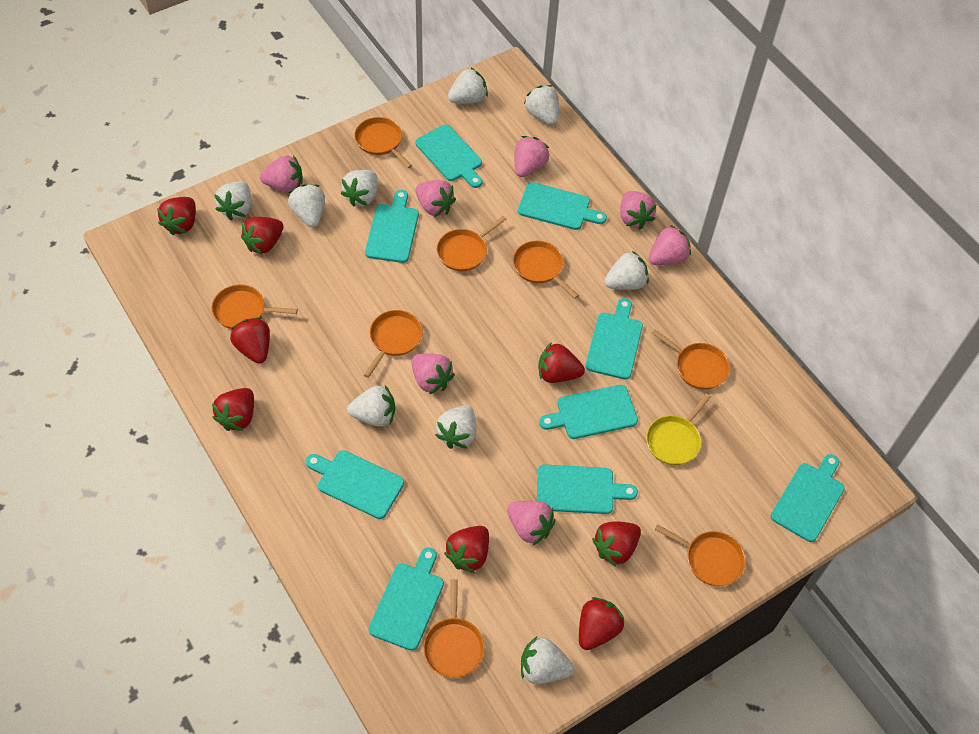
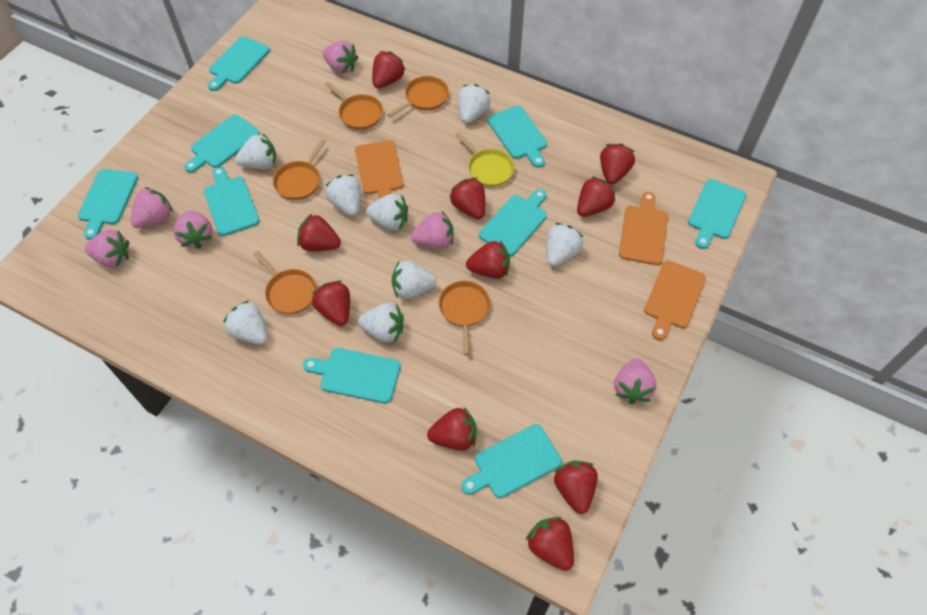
orange cutting board: none = 0 -> [355,140,404,199] [619,192,668,265] [644,261,706,340] = 3
orange pan: [212,284,298,329] [354,117,413,168] [364,310,423,378] [423,579,485,678] [437,216,506,271] [513,241,579,298] [652,329,730,390] [655,524,746,586] = 8 -> [254,251,317,314] [273,139,326,200] [325,81,383,130] [387,76,449,117] [439,281,490,355] = 5
pink strawberry: [260,155,303,192] [411,353,455,394] [415,180,456,217] [507,501,556,546] [514,136,550,177] [620,191,657,230] [649,225,691,265] = 7 -> [85,230,129,267] [130,187,173,228] [173,210,213,249] [323,40,359,74] [411,211,453,249] [614,358,656,404] = 6
red strawberry: [157,197,196,235] [212,388,254,431] [230,317,270,364] [241,217,283,254] [444,526,489,573] [538,342,585,383] [579,597,625,650] [592,522,641,567] = 8 -> [297,214,341,251] [312,280,350,326] [372,51,406,88] [427,407,477,451] [449,178,485,219] [466,240,510,279] [526,517,574,571] [554,460,598,514] [577,176,615,217] [600,144,635,184] = 10
white strawberry: [214,181,252,220] [288,184,325,227] [341,170,378,207] [347,385,395,427] [435,405,476,449] [448,67,488,104] [521,637,574,684] [524,85,559,125] [604,251,649,290] = 9 -> [223,301,268,345] [235,133,276,169] [326,174,361,216] [358,303,404,343] [366,194,408,231] [392,261,437,299] [458,84,491,123] [546,223,583,266] = 8

